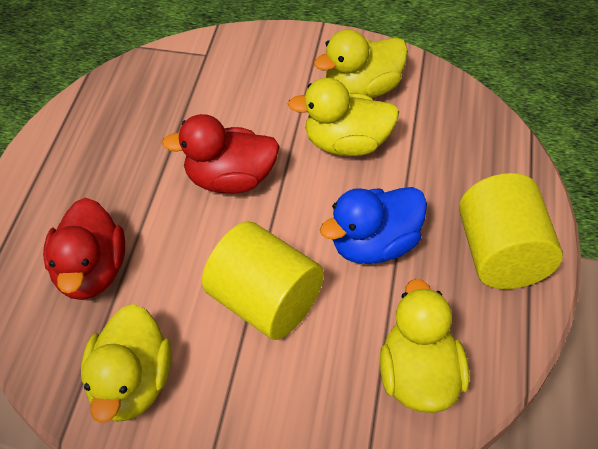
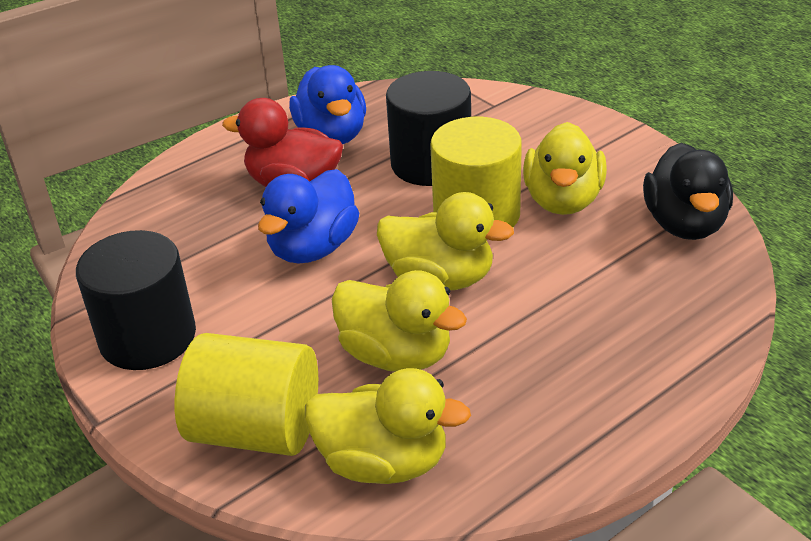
black cylinder: none = 0 -> [76,230,196,370] [386,71,471,186] = 2
black duck: none = 0 -> [643,143,733,240] = 1
blue duck: [320,187,427,264] = 1 -> [258,169,359,264] [289,65,366,144] = 2
red duck: [43,198,125,300] [162,114,280,193] = 2 -> [222,98,343,187] = 1

